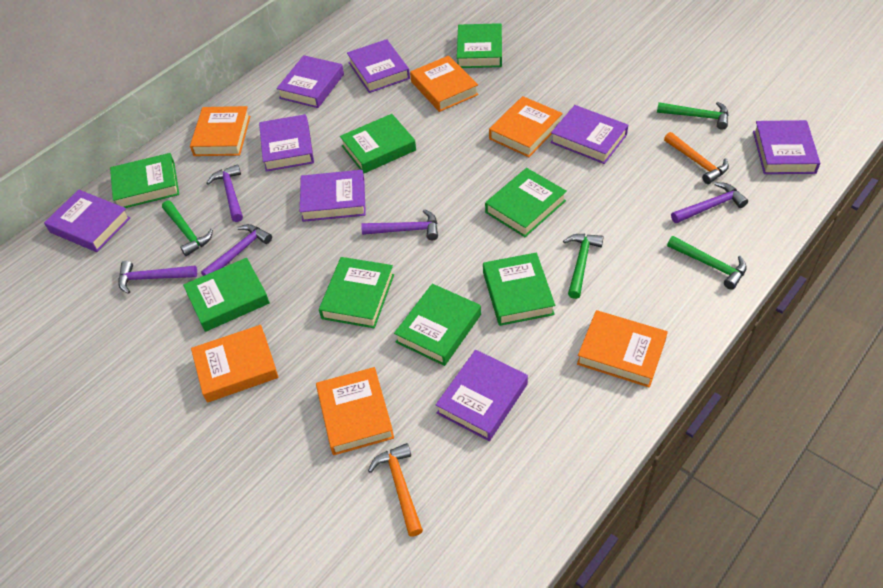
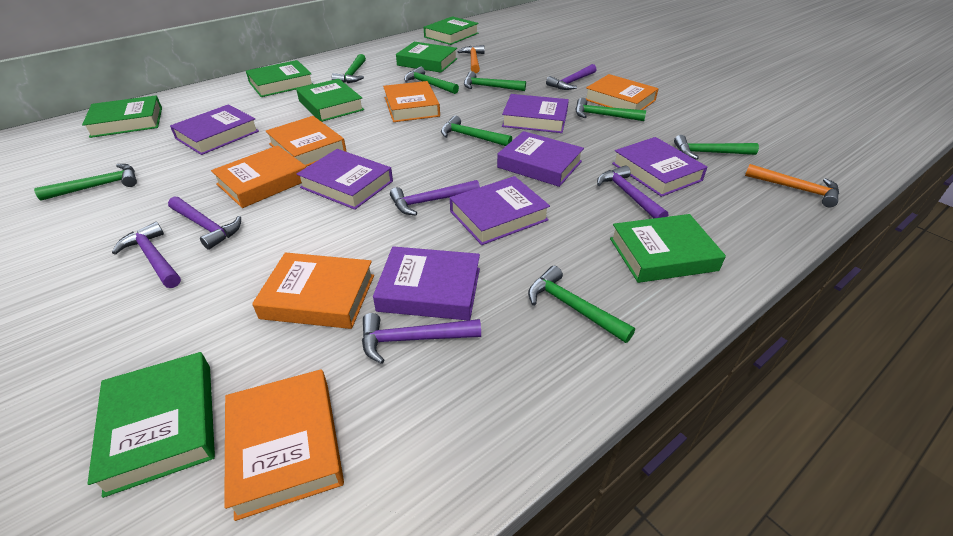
green book: [110,153,179,208] [183,258,270,332] [319,257,394,328] [340,114,416,174] [394,284,481,366] [457,23,502,68] [483,252,555,326] [485,168,567,237] = 8 -> [82,95,162,138] [88,352,215,498] [246,60,314,97] [296,79,364,122] [396,42,457,73] [424,16,479,45] [610,214,726,283] = 7
green hammer: [162,201,213,256] [563,234,604,299] [657,102,729,130] [667,236,747,290] = 4 -> [34,164,137,201] [332,54,366,83] [404,66,459,94] [441,115,512,146] [464,71,526,91] [528,266,635,343] [575,98,646,121] [674,135,759,160] = 8
purple book: [44,190,130,252] [259,114,314,172] [276,55,344,108] [300,170,366,222] [347,39,410,93] [436,350,528,441] [550,105,628,164] [753,120,820,174] = 8 -> [170,105,259,155] [297,149,393,210] [373,246,480,320] [450,176,550,245] [497,131,584,187] [502,94,569,133] [612,137,707,197] = 7
purple hammer: [118,261,197,294] [201,224,272,276] [207,164,243,222] [361,209,438,240] [671,182,748,223] = 5 -> [112,222,181,288] [168,196,241,250] [362,313,481,364] [390,180,480,215] [546,64,597,90] [597,165,668,218] = 6

